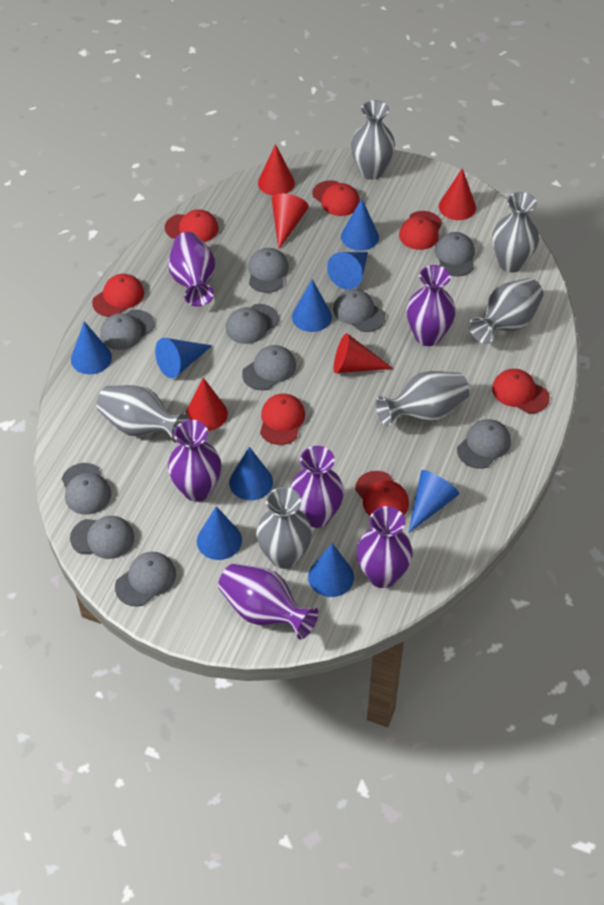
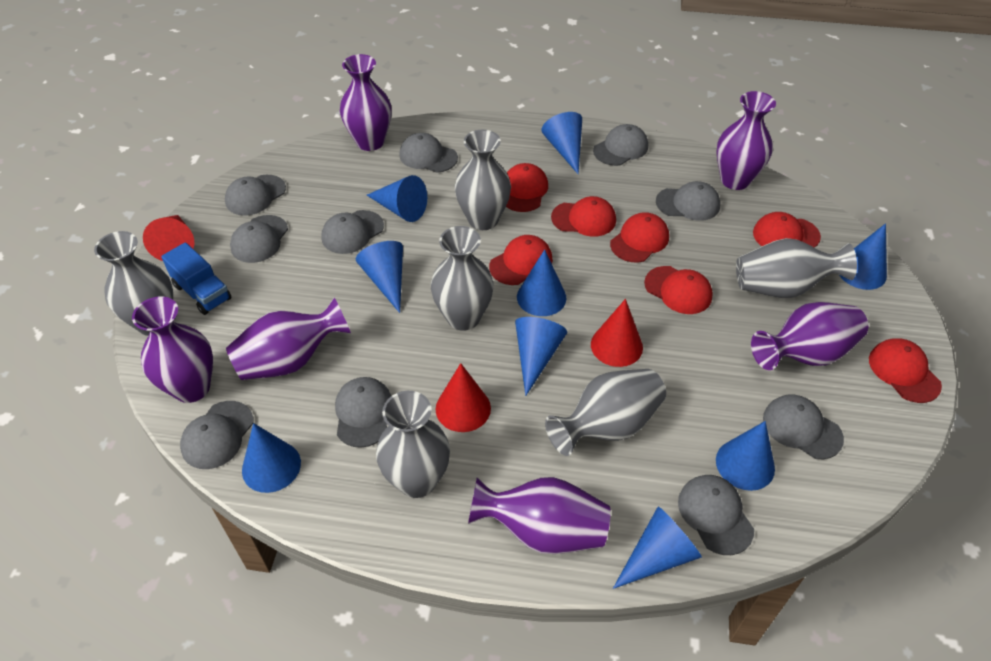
blue truck: none = 0 -> [161,242,232,315] = 1
red cone: [186,378,228,431] [258,144,295,196] [272,193,309,249] [334,333,393,373] [439,168,476,220] = 5 -> [143,215,194,261] [436,363,491,432] [591,299,643,367] = 3

